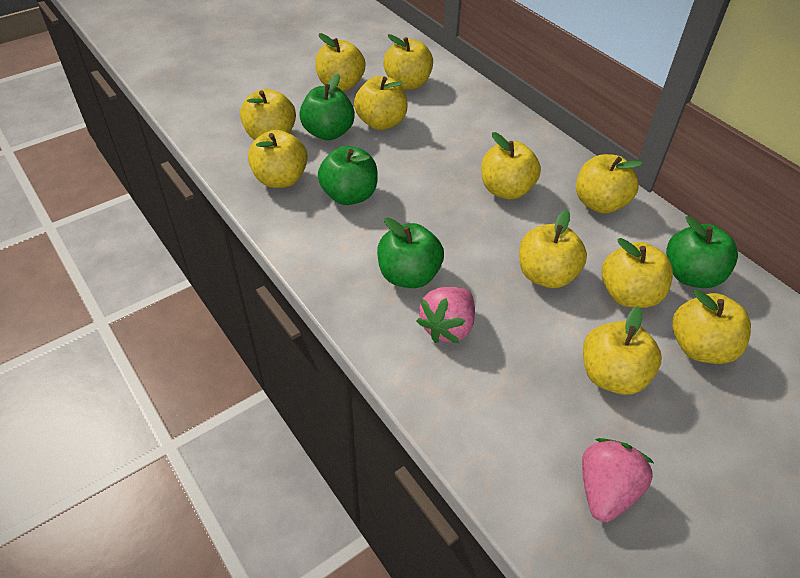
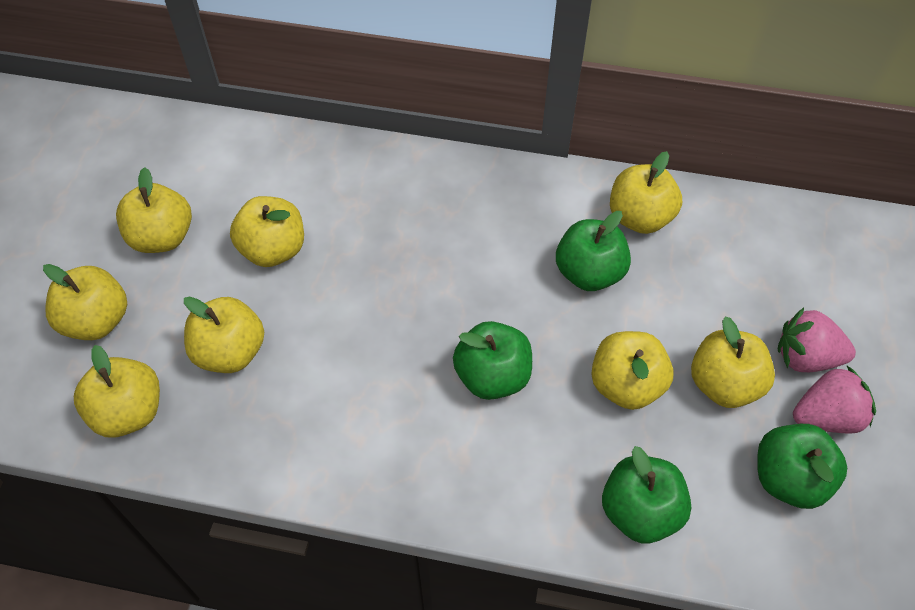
yellow apple: [240,89,296,140] [248,130,308,188] [315,33,365,91] [354,76,408,130] [383,34,433,90] [481,132,541,199] [519,210,587,288] [576,154,643,213] [583,306,661,395] [602,238,673,308] [672,289,751,364] = 11 -> [43,264,127,340] [74,345,160,438] [116,167,192,253] [184,296,264,373] [230,196,304,267] [591,331,673,410] [610,151,682,234] [691,316,775,408] = 8

